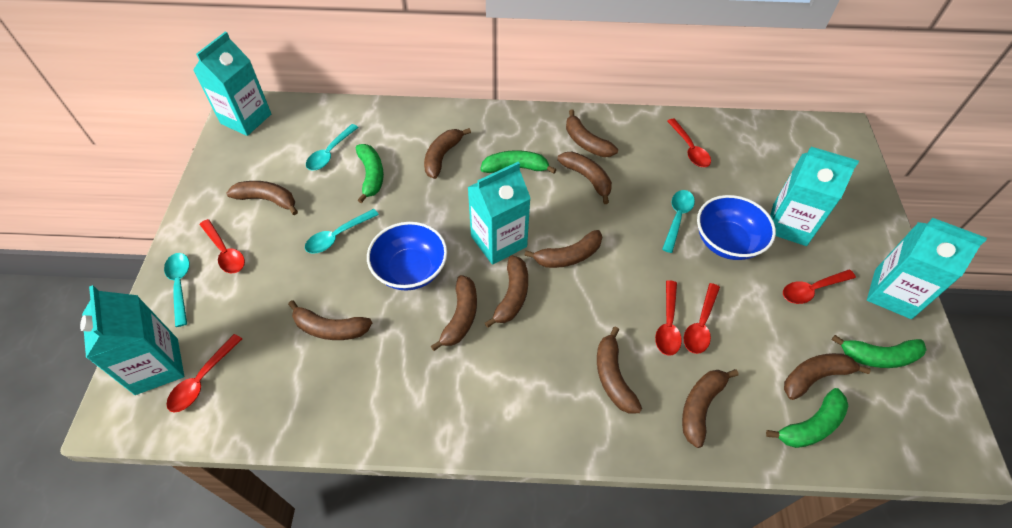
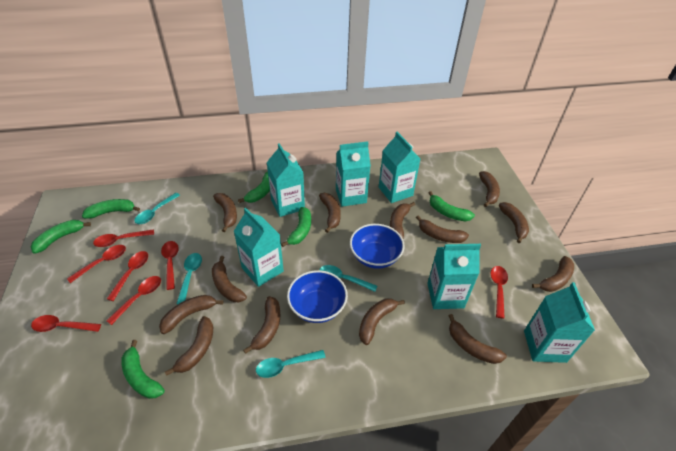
brown banana: [226,181,298,215] [288,300,372,340] [424,128,471,179] [431,275,477,351] [485,255,528,328] [524,230,602,268] [557,152,612,204] [566,110,618,157] [597,326,642,414] [682,369,739,448] [784,353,871,400] = 11 -> [159,295,224,334] [165,316,213,376] [212,256,247,302] [213,193,237,232] [243,296,280,354] [319,193,341,233] [359,299,405,345] [390,202,415,238] [416,215,469,243] [448,314,507,364] [479,171,500,207] [499,202,529,243] [532,256,574,292] = 13
green banana: [356,144,384,203] [480,150,556,174] [766,388,848,448] [831,335,927,368] = 4 -> [31,220,91,254] [82,199,140,219] [121,340,165,399] [238,172,270,203] [281,207,311,247] [429,191,475,222] = 6
red spoon: [166,334,242,412] [199,219,245,273] [655,280,682,356] [667,119,711,167] [684,283,720,354] [783,270,856,304] = 6 -> [31,315,101,332] [67,245,126,283] [93,229,154,247] [106,276,161,325] [107,251,148,301] [161,241,179,290] [490,266,508,319] = 7
turquoise carton: [80,285,184,395] [193,31,271,136] [468,162,531,265] [770,147,859,246] [867,218,987,319] = 5 -> [234,208,284,287] [266,143,305,217] [336,141,371,207] [379,132,420,203] [427,244,481,309] [524,282,595,363] = 6

